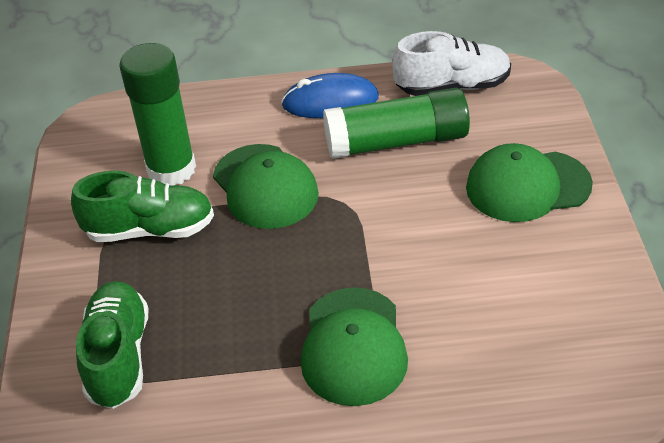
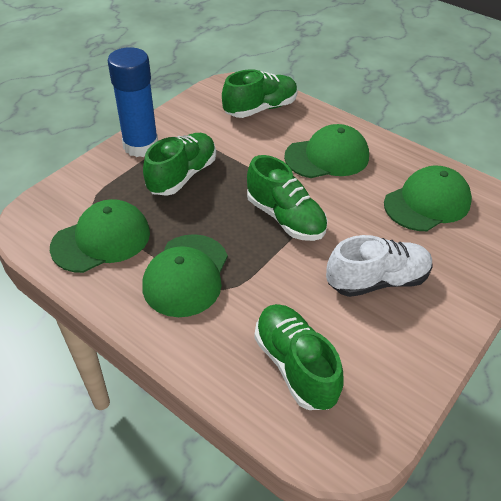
blue glue stick: none = 0 -> [107,47,158,157] = 1
blue mouse: [281,73,379,118] = 1 -> none = 0
green cap: [213,144,319,229] [301,288,408,406] [466,143,593,222] = 3 -> [50,199,150,273] [142,234,228,317] [284,124,369,178] [384,165,472,231] = 4
green glue stick: [119,43,196,186] [323,88,470,159] = 2 -> none = 0
green shoe: [71,171,214,242] [76,281,148,409] = 2 -> [143,133,216,196] [222,69,298,118] [247,155,328,241] [254,304,343,410] = 4

